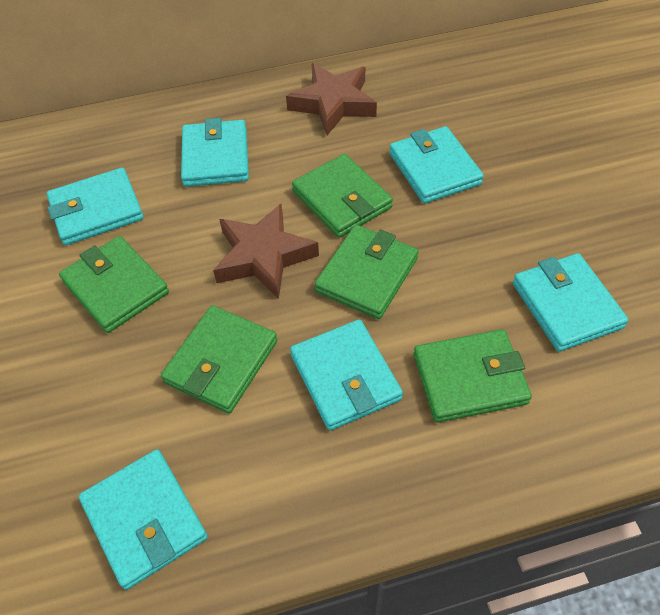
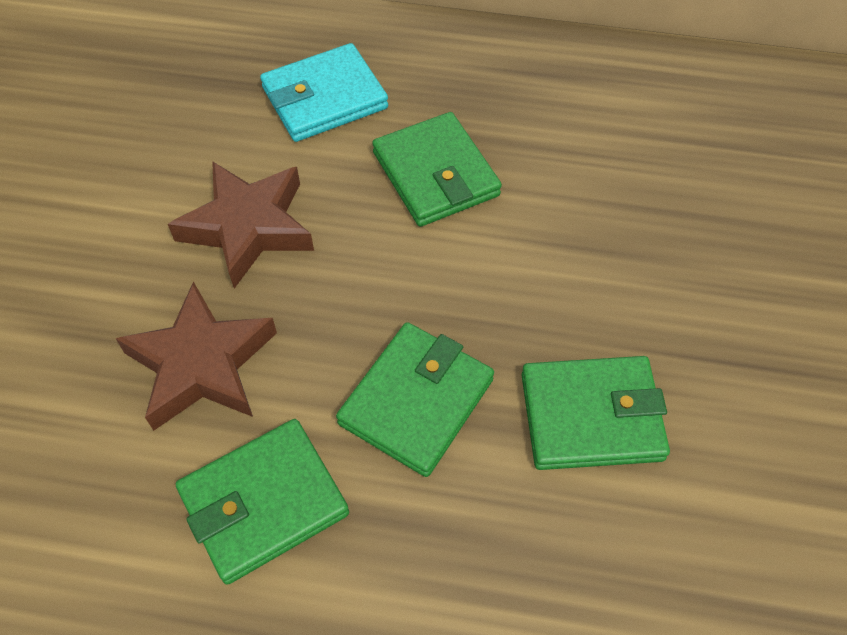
green wallet: [59,236,169,333] [161,305,277,414] [292,154,393,238] [314,225,419,319] [414,329,532,423] = 5 -> [176,419,349,585] [336,322,494,477] [372,112,502,227] [522,356,670,470] = 4
turquoise wallet: [47,168,144,245] [79,449,208,590] [181,118,249,187] [290,319,403,431] [389,126,484,204] [513,253,629,352] = 6 -> [260,43,388,142] = 1

